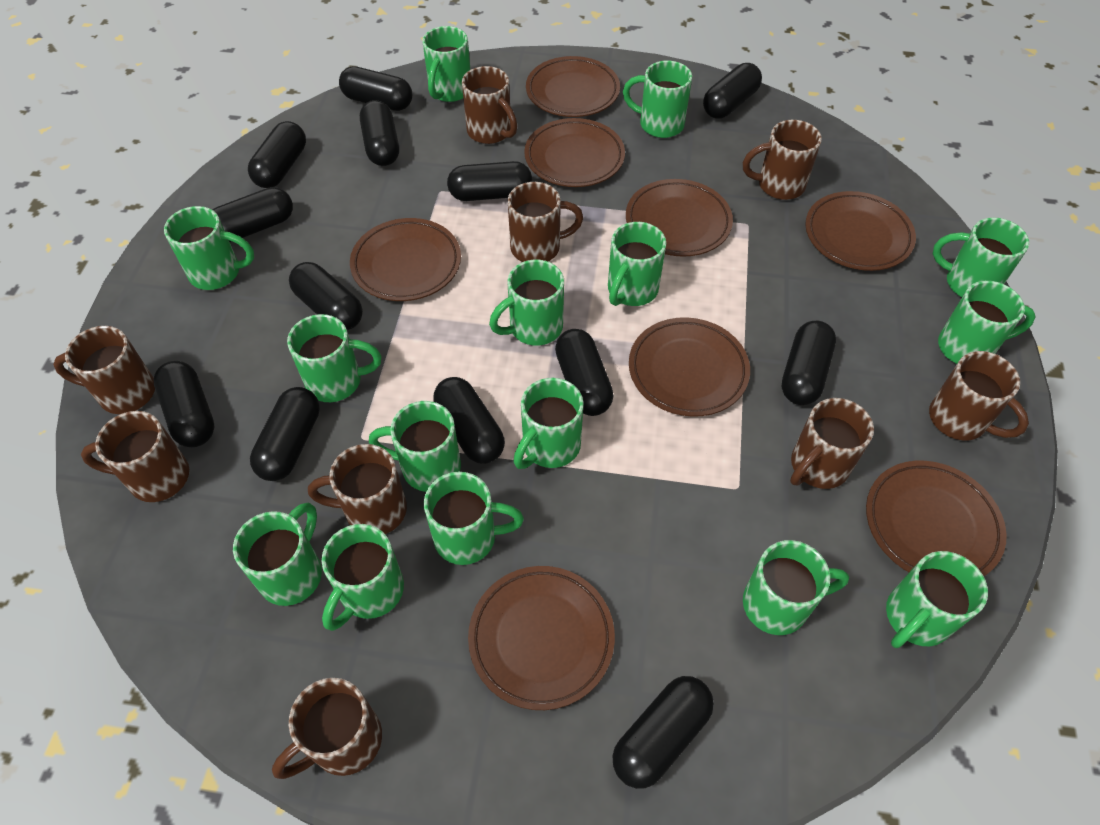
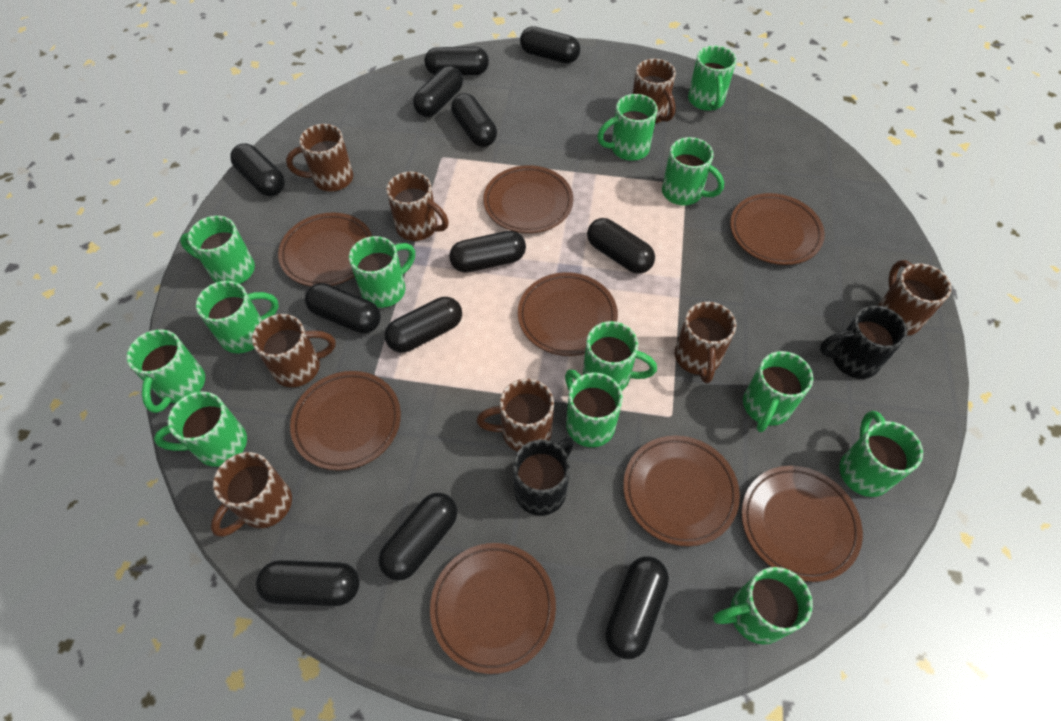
black capsule: [154,361,215,447] [212,187,293,242] [248,121,306,188] [250,387,320,481] [289,262,363,330] [339,66,412,111] [360,100,399,166] [434,377,505,464] [447,161,532,201] [555,329,613,416] [613,676,714,789] [703,63,762,118] [782,321,836,405] = 13 -> [230,143,285,196] [256,560,360,606] [305,283,381,334] [379,493,457,581] [385,297,462,353] [413,66,463,117] [425,47,489,75] [449,231,526,273] [451,93,497,147] [520,26,580,64] [587,218,655,274] [605,556,669,659] = 12
black mug: none = 0 -> [513,437,574,516] [820,306,907,379] = 2
brown mug: [53,326,155,414] [81,411,189,502] [272,678,382,779] [308,444,407,534] [462,66,517,144] [508,182,583,262] [743,120,822,200] [790,398,874,489] [929,351,1029,440] = 9 -> [211,452,292,537] [252,314,336,387] [286,124,353,192] [386,172,449,241] [476,379,554,452] [632,59,676,123] [675,302,736,383] [878,260,952,336] = 8
green mug: [164,206,254,290] [233,503,322,606] [287,314,381,402] [322,524,404,631] [369,401,461,492] [422,26,470,102] [424,472,524,565] [489,260,564,346] [513,378,584,469] [608,222,666,306] [623,61,692,138] [743,540,849,635] [886,551,988,648] [933,217,1029,297] [938,281,1036,364] = 15 -> [126,329,205,413] [154,391,247,467] [180,216,255,284] [196,281,279,354] [349,236,415,308] [565,369,623,447] [583,321,657,391] [597,94,658,161] [662,137,724,205] [688,46,736,111] [713,567,813,644] [743,351,813,432] [839,411,923,497] = 13

